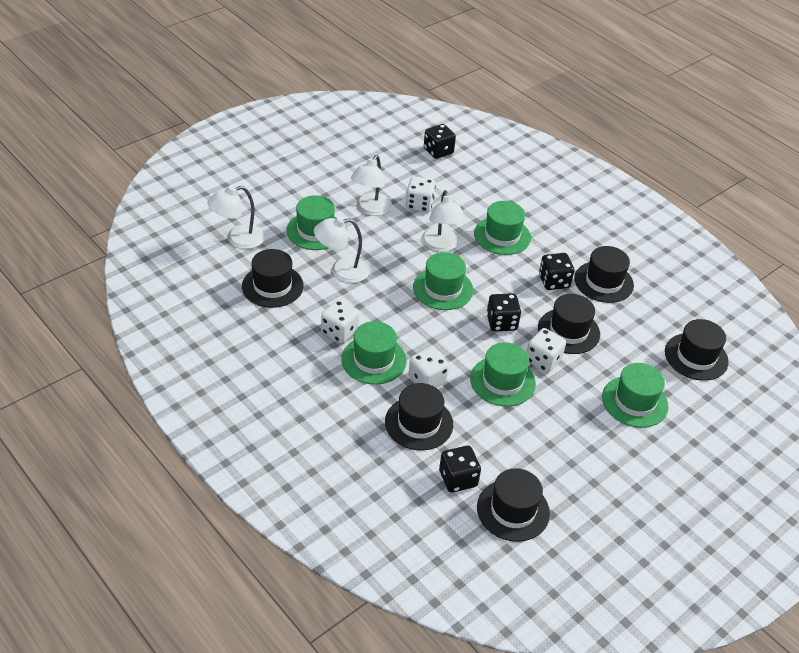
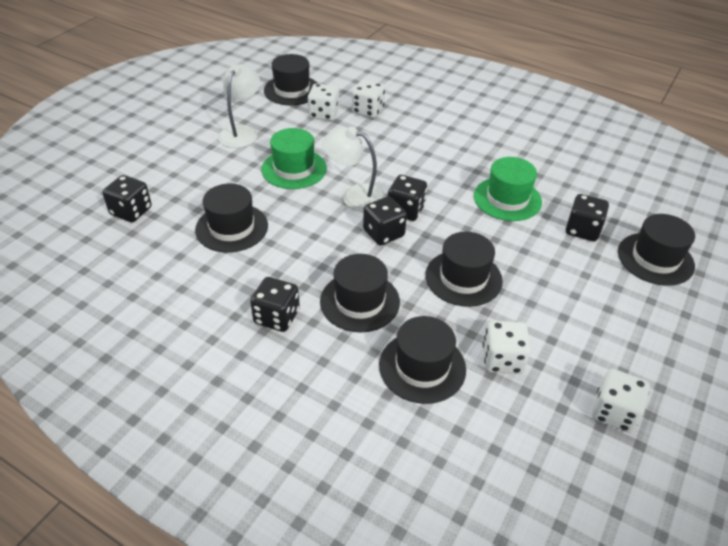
black dice: [424,124,456,159] [439,446,481,493] [487,294,521,331] [539,253,574,290] = 4 -> [102,175,152,222] [250,277,300,332] [363,196,407,246] [388,175,427,221] [566,194,609,241] = 5
green hat: [286,195,336,250] [341,321,406,385] [413,252,473,310] [470,342,536,407] [474,201,531,255] [602,363,669,428] = 6 -> [261,128,327,189] [474,157,542,221] = 2
white lamp: [207,186,265,249] [314,217,370,283] [351,155,392,216] [422,190,465,252] = 4 -> [218,64,260,148] [322,127,386,212] = 2

